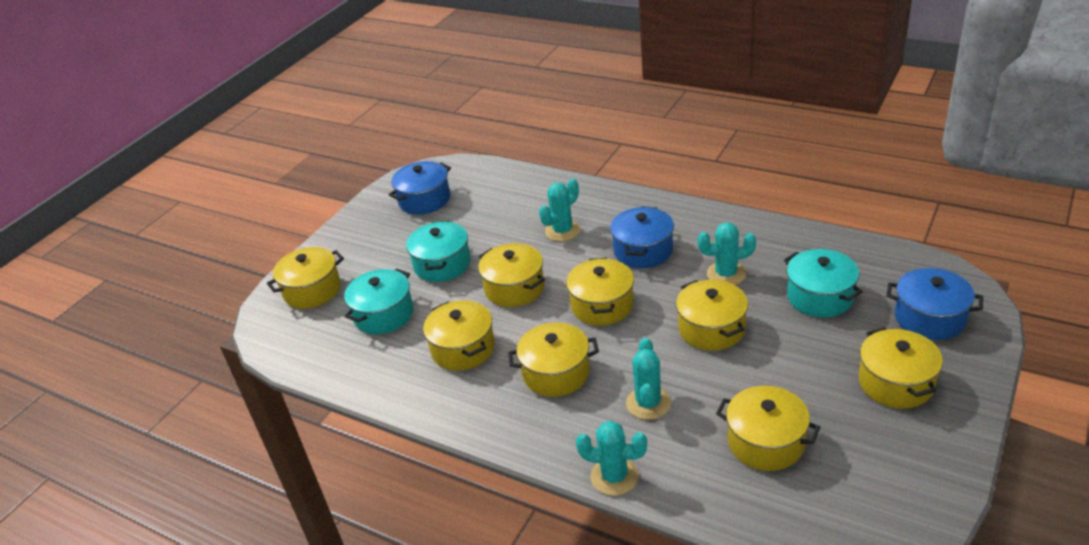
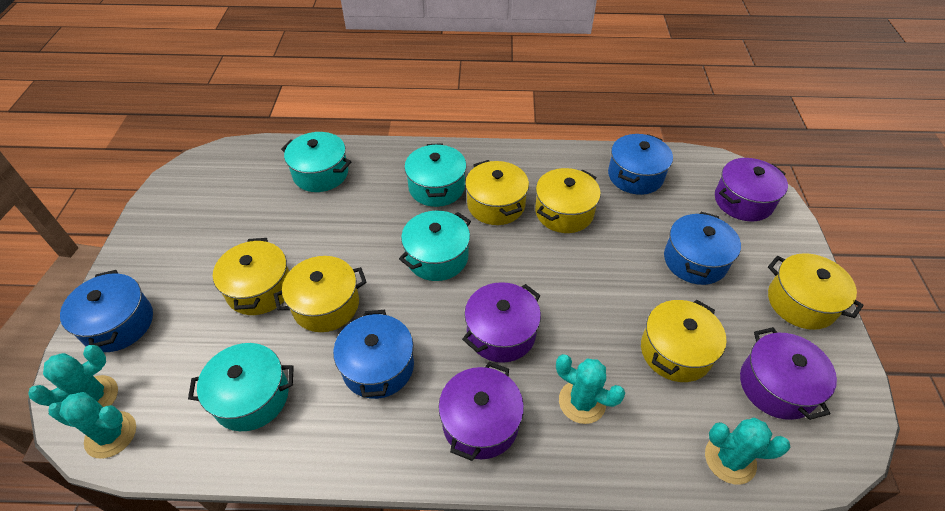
blue pot: [389,161,451,215] [610,207,674,268] [886,268,983,340] = 3 -> [60,270,153,352] [333,310,414,399] [608,134,673,195] [664,212,741,285] = 4
purple pot: none = 0 -> [438,362,524,461] [462,282,541,363] [715,158,788,222] [740,327,837,420] = 4
turquoise pot: [344,268,414,335] [406,221,471,282] [784,249,863,317] = 3 -> [188,343,294,431] [281,132,351,192] [399,211,471,281] [404,143,467,207] = 4
yellow pot: [267,247,344,309] [423,301,495,371] [478,243,545,307] [508,323,599,397] [566,257,634,326] [676,280,748,351] [716,386,821,471] [859,327,943,409] = 8 -> [213,238,289,315] [273,256,367,332] [465,160,529,225] [535,168,601,233] [641,300,727,382] [768,253,864,330] = 6

